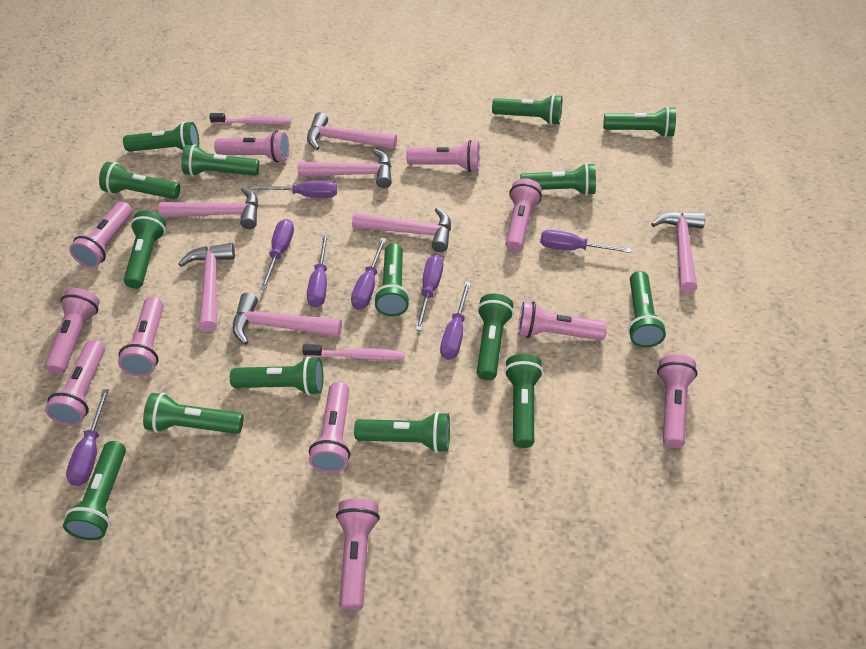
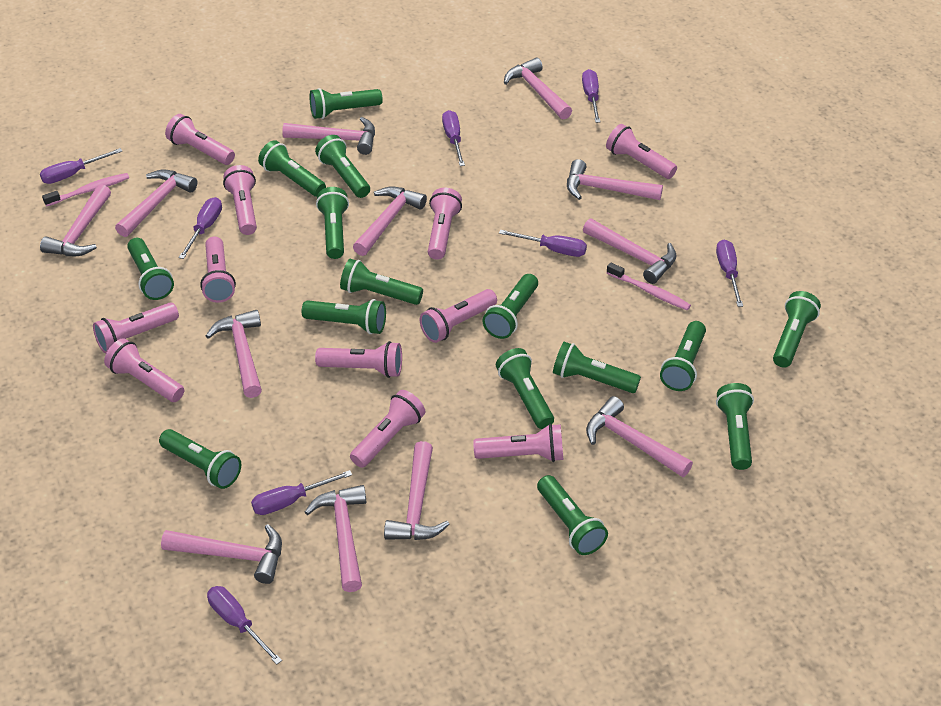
pink hammer: [159,187,258,229] [178,243,235,332] [233,293,342,345] [297,149,392,188] [307,112,397,150] [352,207,451,252] [651,211,706,293] = 7 -> [40,184,111,256] [115,170,197,237] [161,524,282,584] [206,310,262,398] [282,117,375,155] [305,485,366,592] [353,187,427,256] [384,441,450,540] [504,57,572,120] [567,159,663,200] [583,218,676,284] [586,396,693,477] = 12

